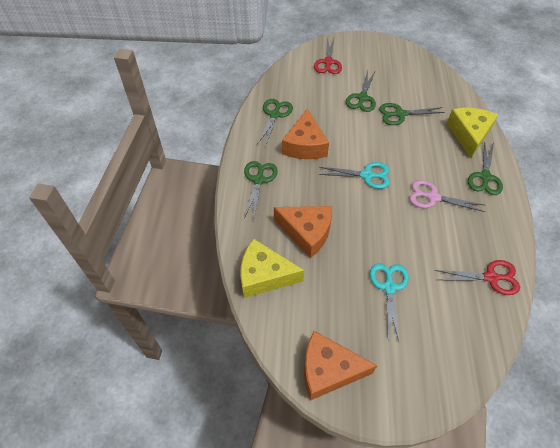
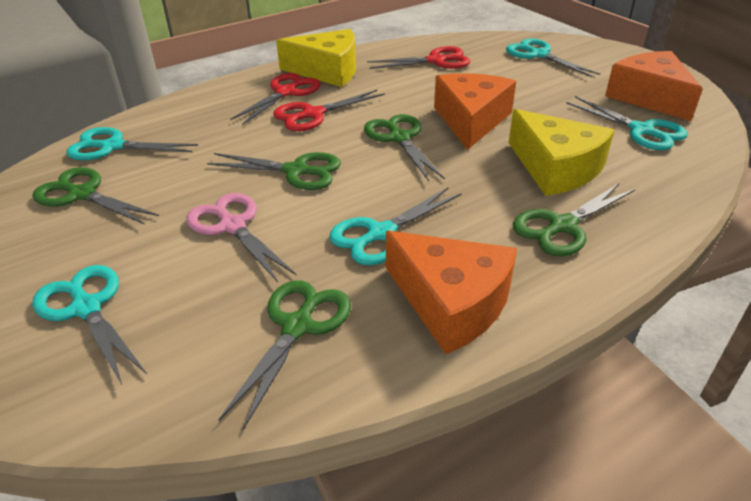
red scissors: [314,37,342,74] [434,260,520,295] = 2 -> [230,73,321,125] [273,90,385,131] [367,46,470,69] = 3
turquoise scissors: [318,162,390,189] [370,263,409,341] = 2 -> [32,265,147,385] [66,127,198,161] [329,187,462,265] [506,38,600,77] [566,96,688,150] = 5

